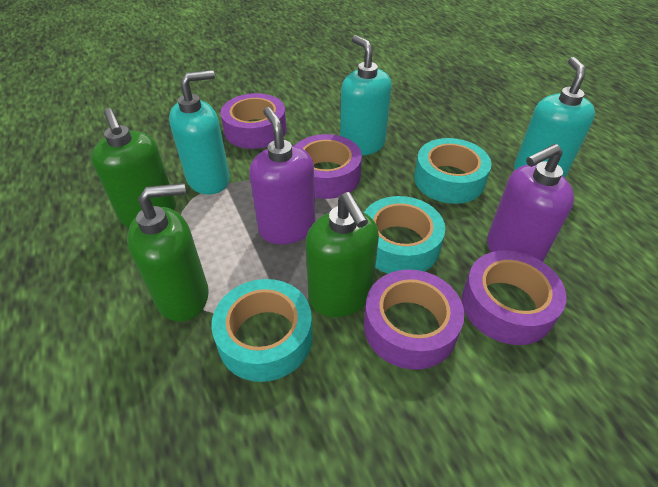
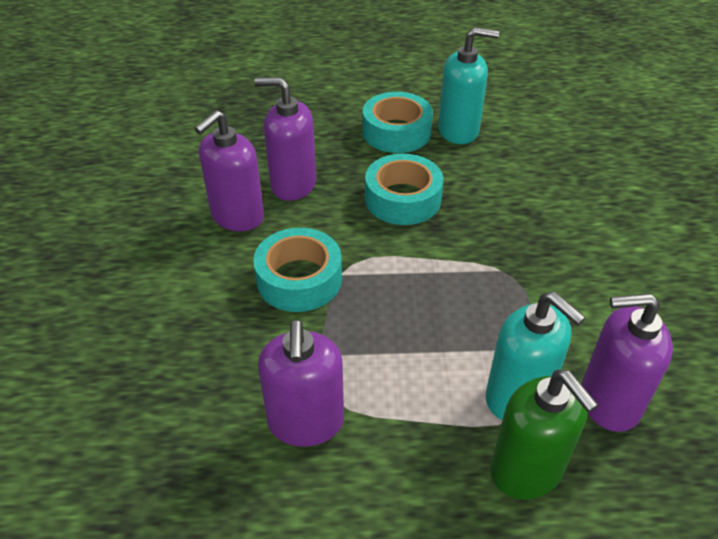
green soap dispenser: [91,108,176,227] [127,183,209,322] [306,192,379,317] = 3 -> [490,370,598,499] = 1
purple soap dispenser: [249,107,316,244] [487,144,574,262] = 2 -> [194,110,264,231] [254,77,316,201] [258,320,344,447] [581,293,673,432] = 4
purple tape: [221,93,287,149] [295,134,362,199] [364,269,464,370] [462,251,567,345] = 4 -> none = 0
turquoise soap dispenser: [169,70,230,195] [340,35,392,156] [514,57,595,178] = 3 -> [438,27,499,144] [486,292,586,420] = 2

